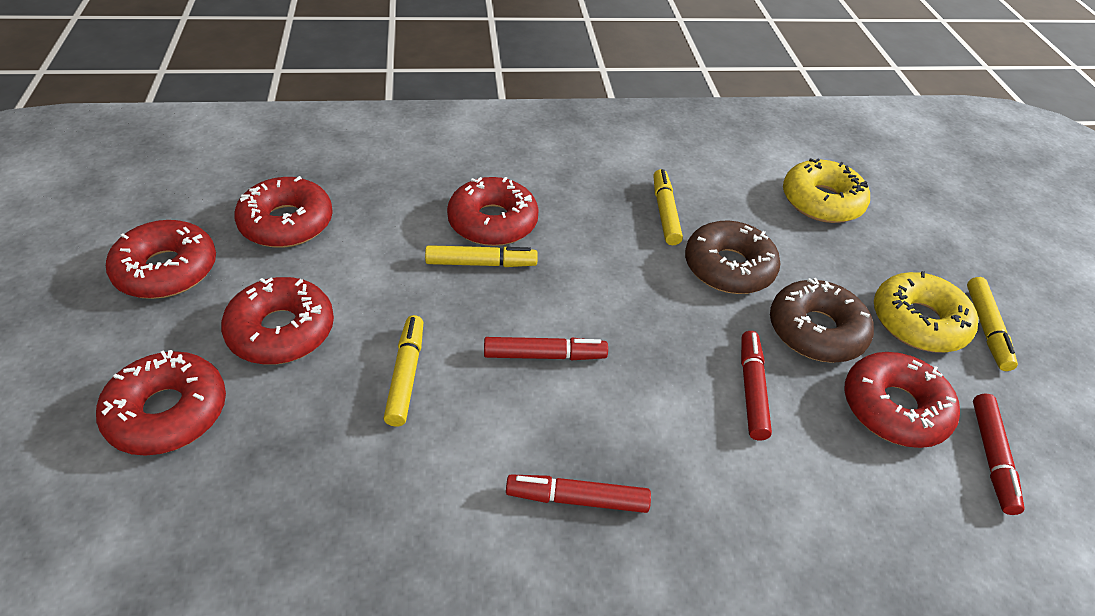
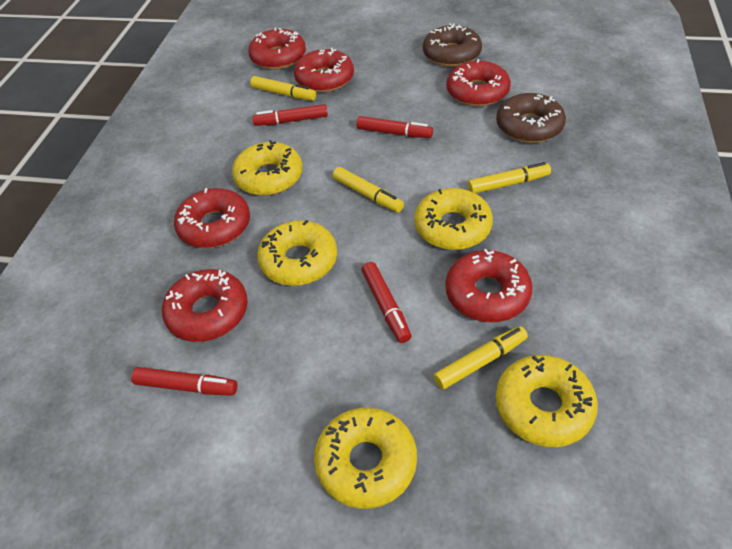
yellow donut: [783,158,870,223] [874,271,978,353] = 2 -> [232,140,303,196] [257,220,337,286] [314,407,417,509] [414,188,493,250] [496,355,598,447] = 5

